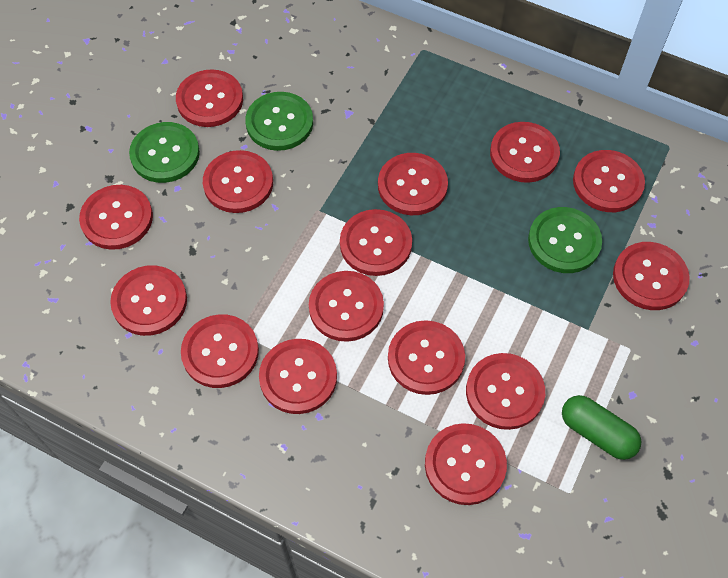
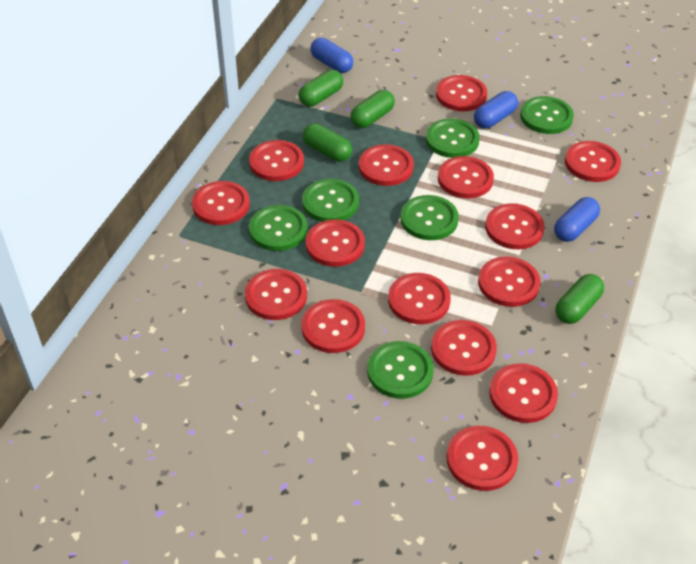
blue capsule: none = 0 -> [310,38,353,73] [474,91,518,129] [554,197,600,242] = 3
green button: [129,122,200,183] [245,92,313,151] [528,207,602,273] = 3 -> [249,205,308,251] [302,179,359,222] [367,341,434,399] [400,195,459,240] [426,118,480,158] [520,96,574,134] = 6
green capsule: [562,395,641,460] = 1 -> [299,70,343,107] [303,123,352,162] [350,90,395,128] [556,274,604,324] = 4

